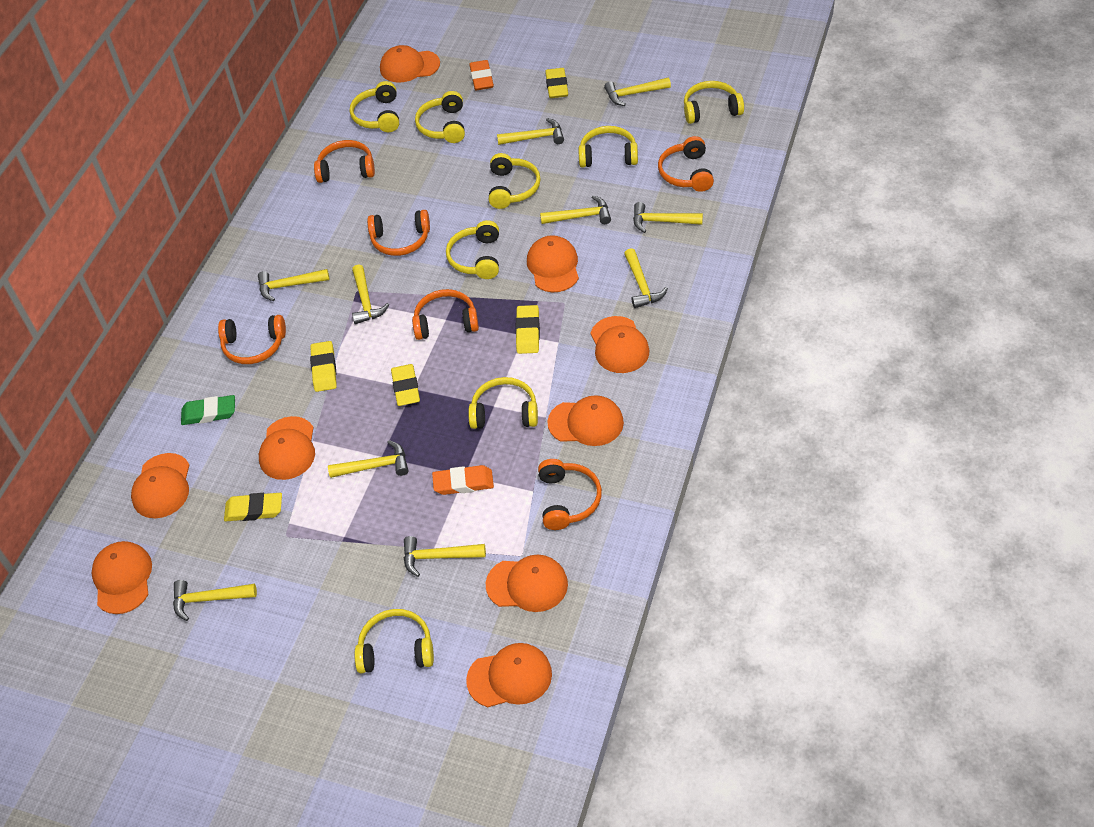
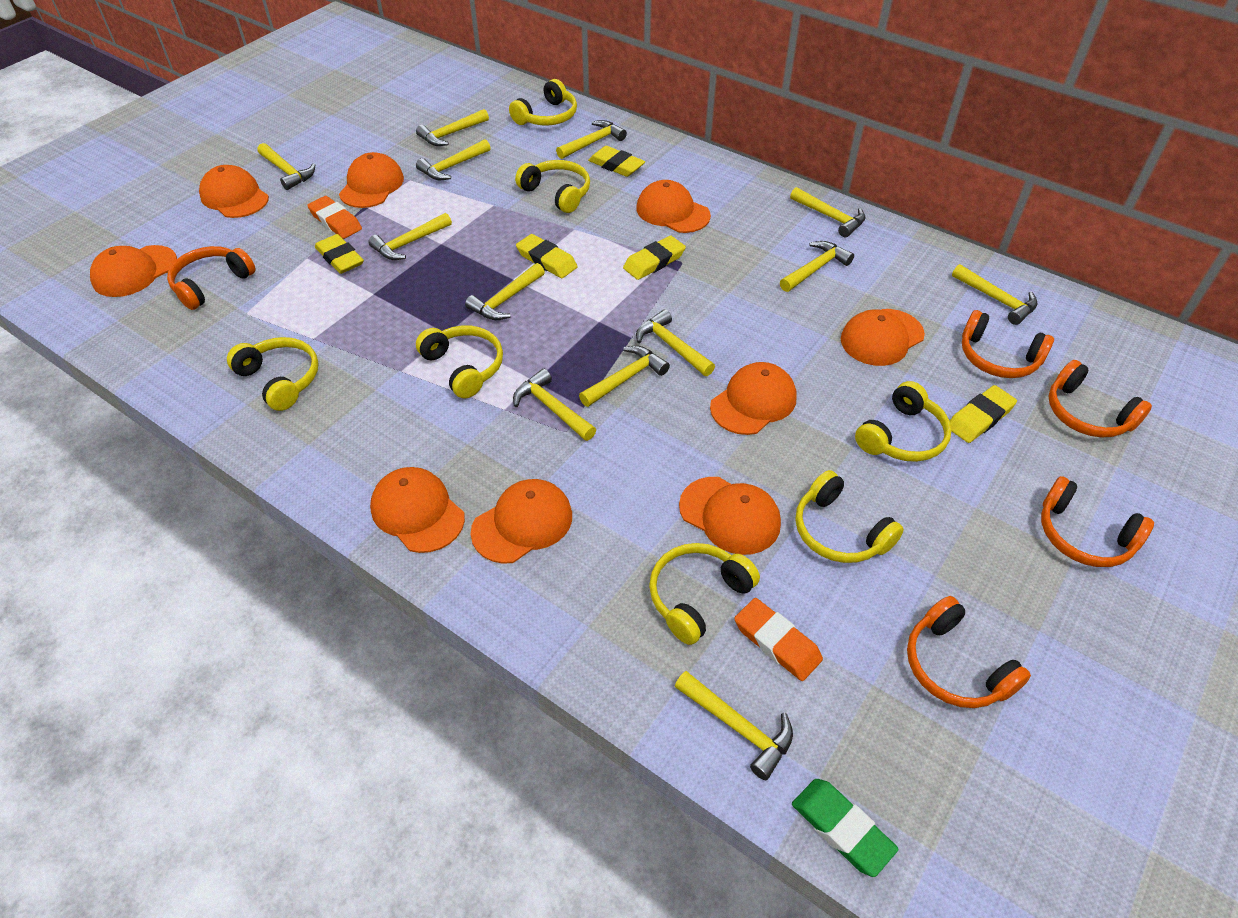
orange headphones: [218,315,286,364] [314,140,375,183] [367,210,430,256] [412,289,479,340] [538,459,602,530] [658,136,714,192] = 6 -> [167,246,256,310] [907,596,1031,708] [962,310,1054,378] [1041,476,1154,567] [1049,360,1152,438] = 5
yellow hammer: [173,580,257,621] [258,269,330,301] [328,440,408,478] [352,265,389,324] [404,536,486,577] [497,118,564,145] [540,196,611,224] [604,77,671,106] [624,248,668,308] [633,202,703,233] = 10 -> [257,143,315,190] [368,213,452,260] [416,109,489,146] [416,139,491,180] [465,263,545,320] [513,369,596,441] [556,120,627,159] [579,346,670,407] [636,309,715,376] [675,671,793,780] [780,241,854,292] [790,187,865,237] [952,264,1038,325] = 13
yellow headphones: [350,81,399,132] [354,609,434,673] [415,91,465,143] [446,220,499,279] [468,377,538,429] [489,153,541,209] [579,126,638,167] [684,81,744,124] = 8 -> [227,337,319,411] [416,326,503,399] [509,79,577,126] [515,160,590,213] [649,543,760,645] [795,470,904,563] [855,381,952,462] = 7

